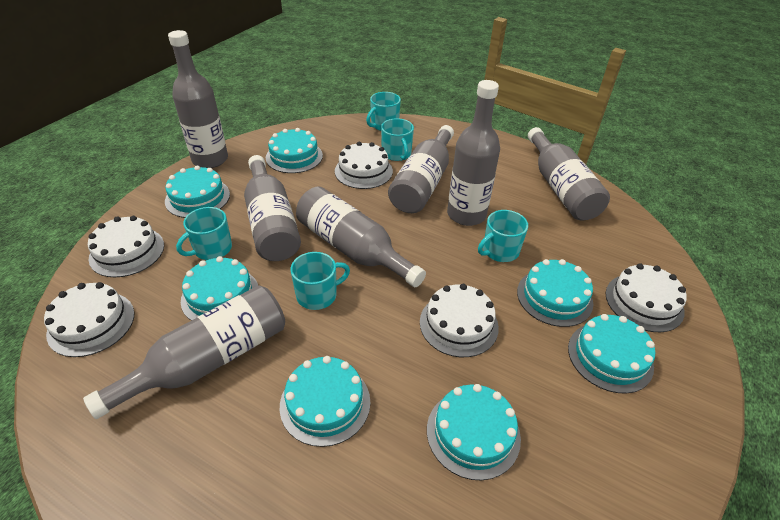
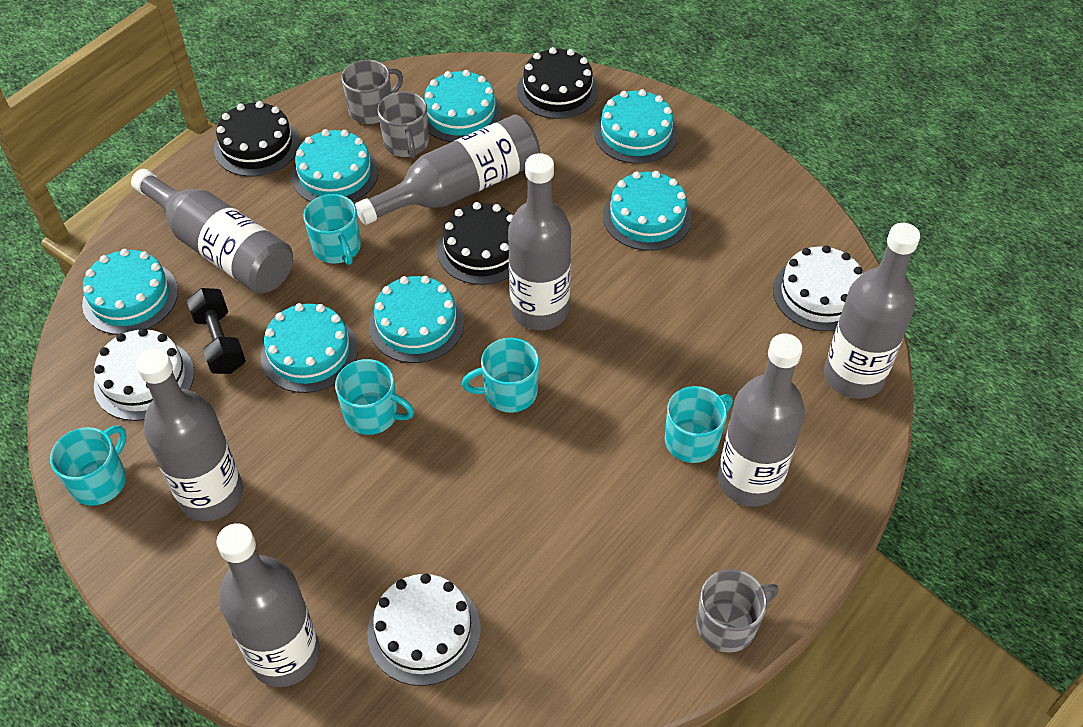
black cake: none = 0 -> [214,101,300,177] [437,202,514,285] [517,47,599,119] = 3
black dumbbell: none = 0 -> [187,288,246,374] = 1
grey mug: none = 0 -> [341,60,403,124] [378,92,429,159] [696,569,778,653] = 3
white cake: [44,282,134,357] [88,216,164,277] [335,142,393,189] [420,284,499,357] [606,263,687,332] = 5 -> [94,328,194,421] [367,573,481,686] [773,245,863,331] = 3

